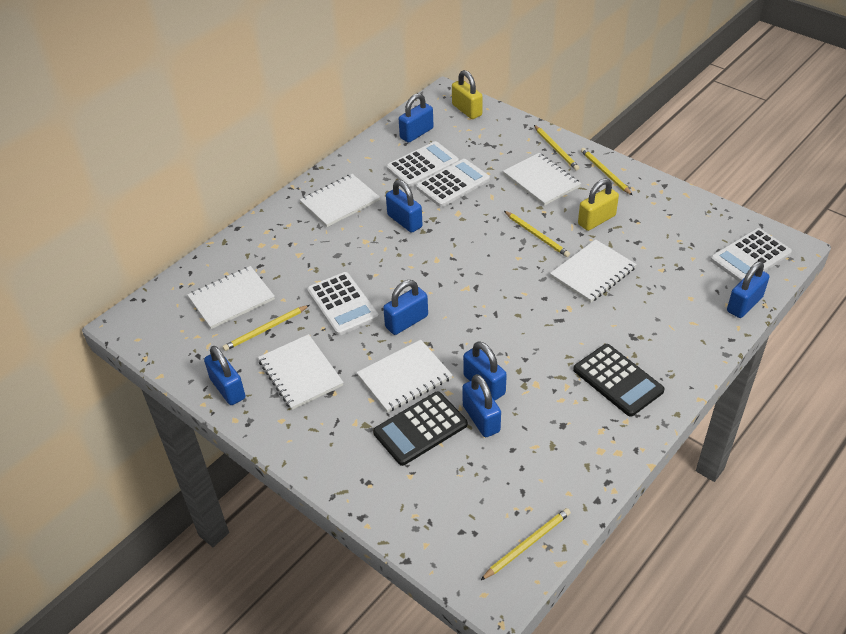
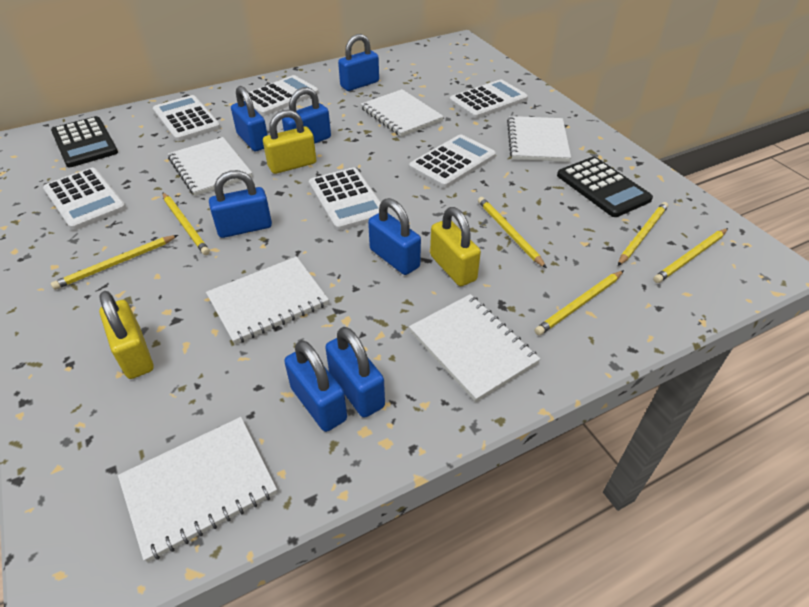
white calculator: [307,272,379,335] [386,141,459,187] [416,159,490,207] [710,228,792,282] = 4 -> [43,168,126,230] [153,95,221,141] [243,75,319,116] [309,168,381,231] [409,134,496,188] [449,79,528,119] = 6
yellow padlock: [452,70,483,119] [578,178,619,231] = 2 -> [99,291,154,379] [263,110,316,174] [430,207,481,286] = 3
yellow pencil: [222,305,309,351] [481,508,571,580] [504,211,570,257] [534,125,579,171] [581,148,632,195] = 5 -> [51,235,178,290] [163,193,210,255] [478,197,547,269] [535,270,624,335] [618,202,668,266] [653,228,728,283] = 6

